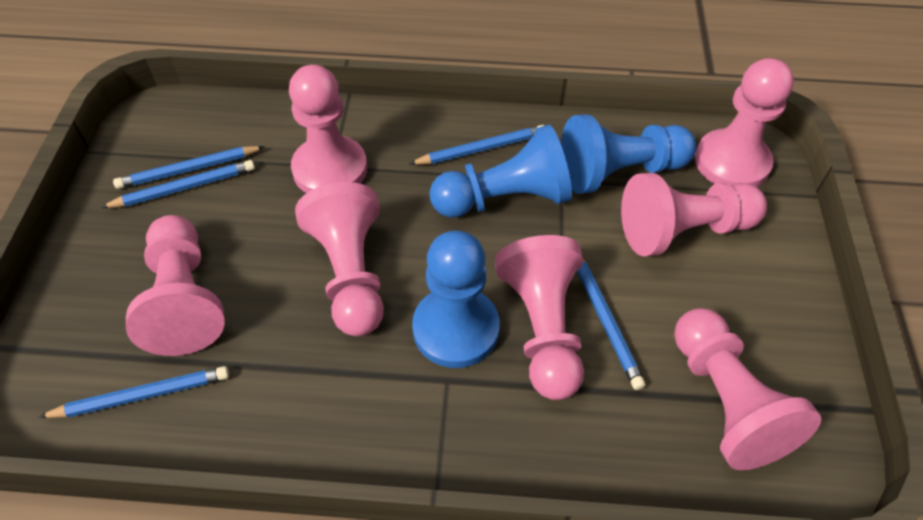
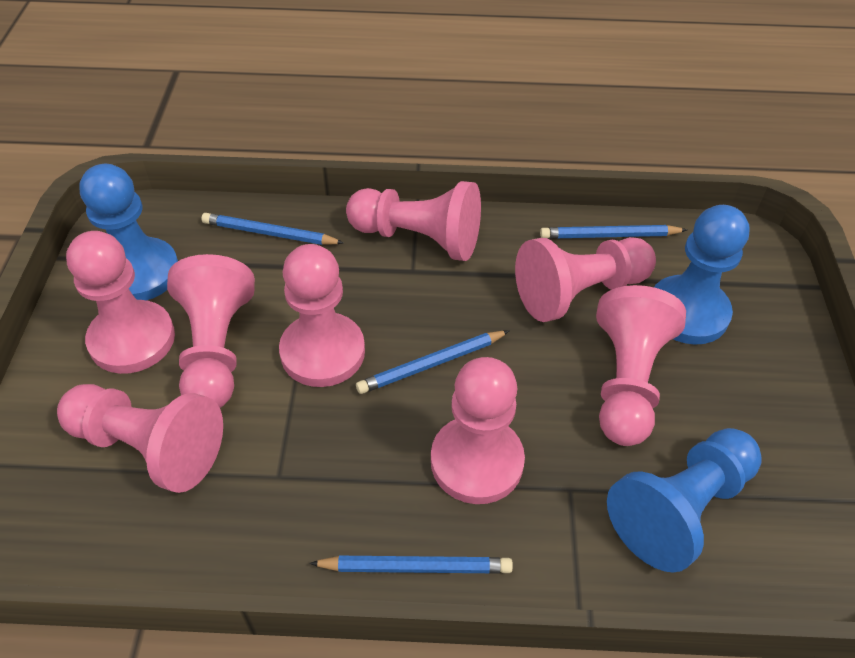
blue pencil: [39,366,229,418] [101,160,255,208] [113,146,265,189] [409,125,544,165] [577,259,645,390] = 5 -> [201,213,344,245] [309,556,513,574] [356,330,510,394] [540,225,687,239] = 4
pink pawn: [126,215,225,356] [289,64,367,193] [295,182,384,337] [495,235,584,400] [621,173,767,256] [674,308,821,470] [695,58,794,187] = 7 -> [57,384,223,493] [66,231,175,374] [167,254,255,408] [279,244,365,387] [346,181,481,261] [431,357,525,504] [515,237,656,322] [596,285,686,446] = 8

